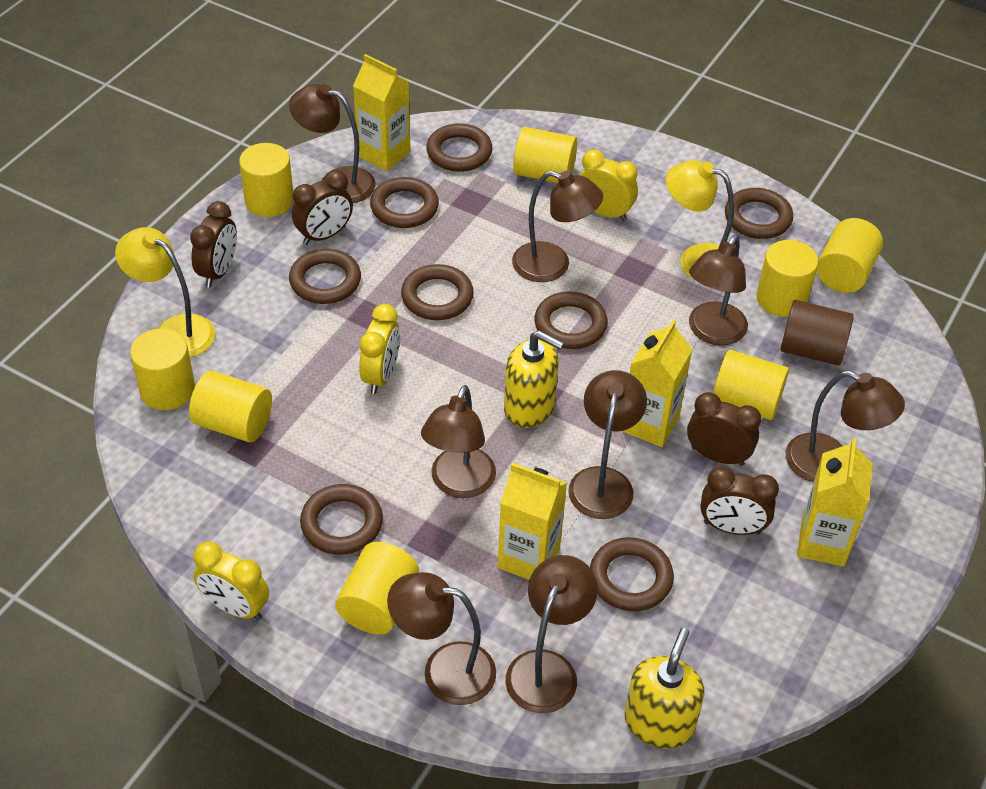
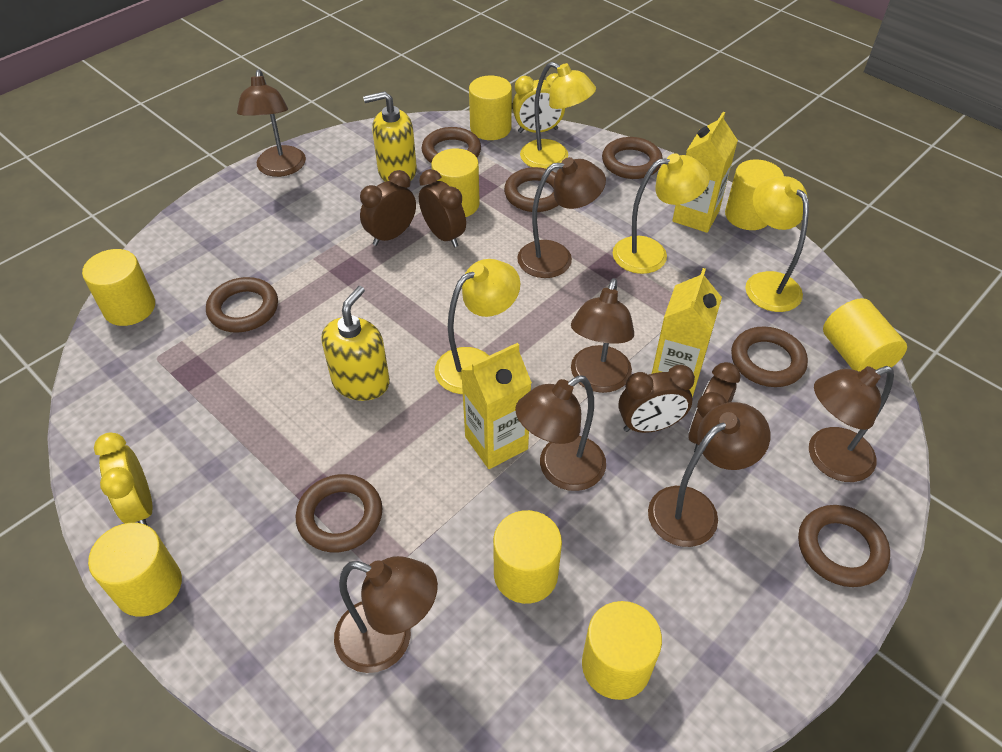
brown cylinder: [780,300,854,366] = 1 -> none = 0
brown lamp: [289,84,376,203] [387,572,496,705] [421,385,496,498] [506,555,598,713] [512,171,603,282] [568,370,647,519] [689,235,748,345] [786,370,905,482] = 8 -> [237,69,306,177] [334,556,438,673] [515,375,606,491] [517,157,606,278] [571,278,634,393] [648,402,770,547] [809,366,894,482] = 7
brown ring: [289,249,361,304] [300,484,383,555] [370,177,439,228] [401,264,474,320] [426,123,492,172] [534,291,608,349] [590,537,674,611] [725,188,793,239] = 8 -> [206,277,278,333] [295,474,383,552] [422,127,481,163] [504,167,559,212] [602,137,663,179] [731,327,808,387] [798,505,890,587] = 7
yellow carton: [353,54,410,171] [498,463,567,580] [622,319,693,447] [797,438,873,567] = 4 -> [461,343,532,469] [652,268,722,397] [672,112,738,233] = 3
yellow clock: [193,541,269,620] [359,304,400,394] [580,149,638,221] = 3 -> [94,432,152,525] [512,73,565,133] = 2
yellow lamp: [115,227,215,357] [666,160,734,280] = 2 -> [435,259,520,394] [520,62,596,169] [613,153,710,274] [745,176,809,312] = 4

